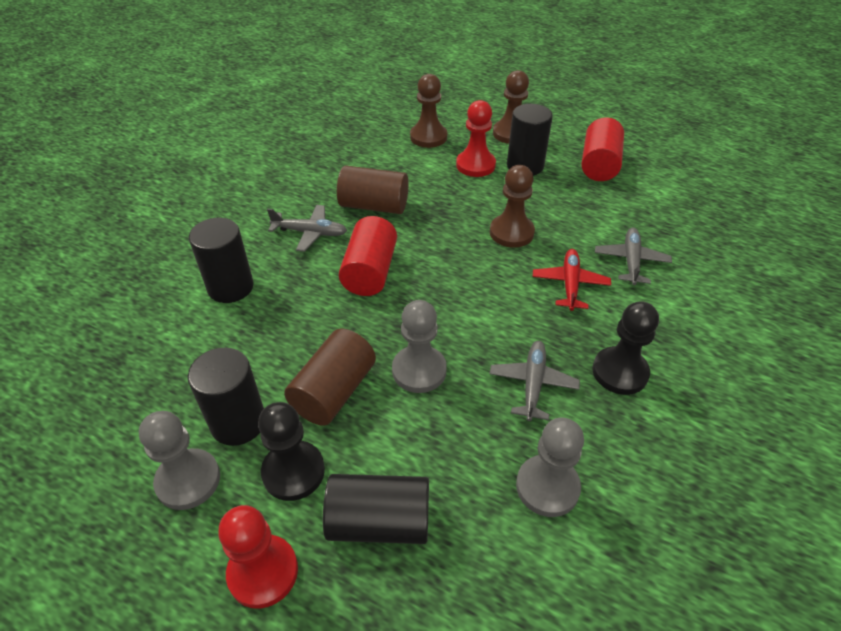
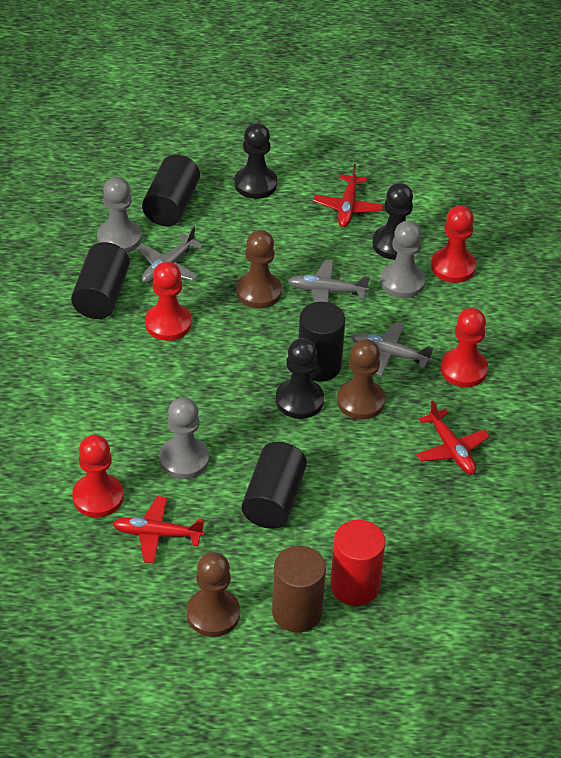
black pawn: [258,402,325,501] [592,301,659,395] = 2 -> [234,123,277,199] [276,338,324,419] [373,183,413,260] = 3
brown cylinder: [284,328,376,426] [337,166,408,214] = 2 -> [272,546,326,632] = 1
red cylinder: [339,216,397,296] [581,117,624,181] = 2 -> [330,520,385,606] = 1
red pawn: [218,505,298,609] [456,100,496,177] = 2 -> [72,435,124,518] [145,262,192,341] [431,205,476,283] [440,308,488,387] = 4
red plane: [533,249,611,311] = 1 -> [113,496,204,563] [313,164,383,227] [416,401,490,475] = 3

